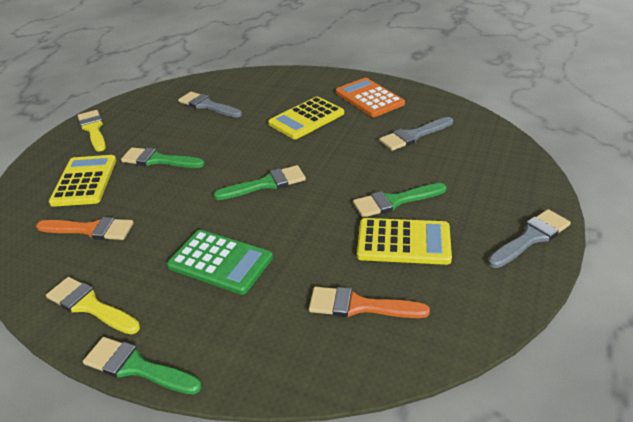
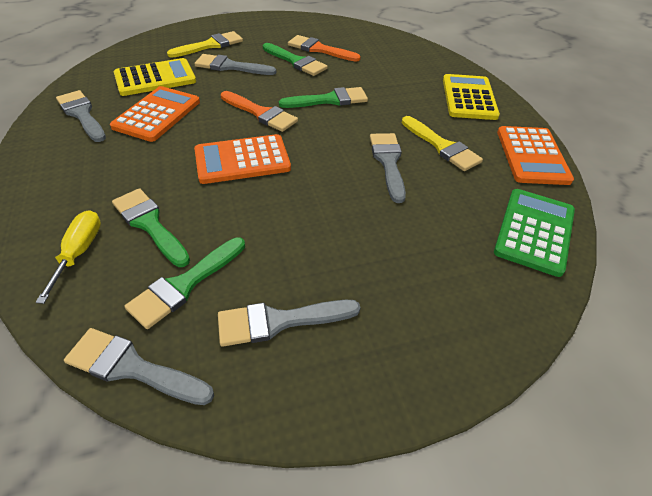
grey brush: [178,92,242,118] [379,117,453,151] [488,209,571,268] = 3 -> [56,90,106,142] [64,328,214,405] [194,54,276,75] [218,300,361,347] [370,133,406,203] = 5
orange calculator: [336,78,405,117] = 1 -> [110,86,200,142] [194,134,291,184] [497,126,574,185] = 3
yellow calculator: [49,155,116,207] [268,97,344,139] [357,218,452,265] = 3 -> [114,58,196,96] [443,74,500,120] = 2
yellow screwdriver: none = 0 -> [35,210,101,304] = 1

